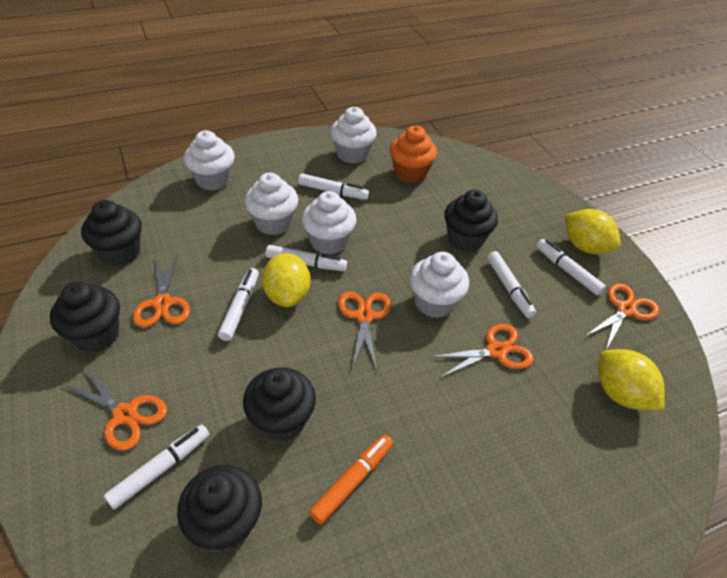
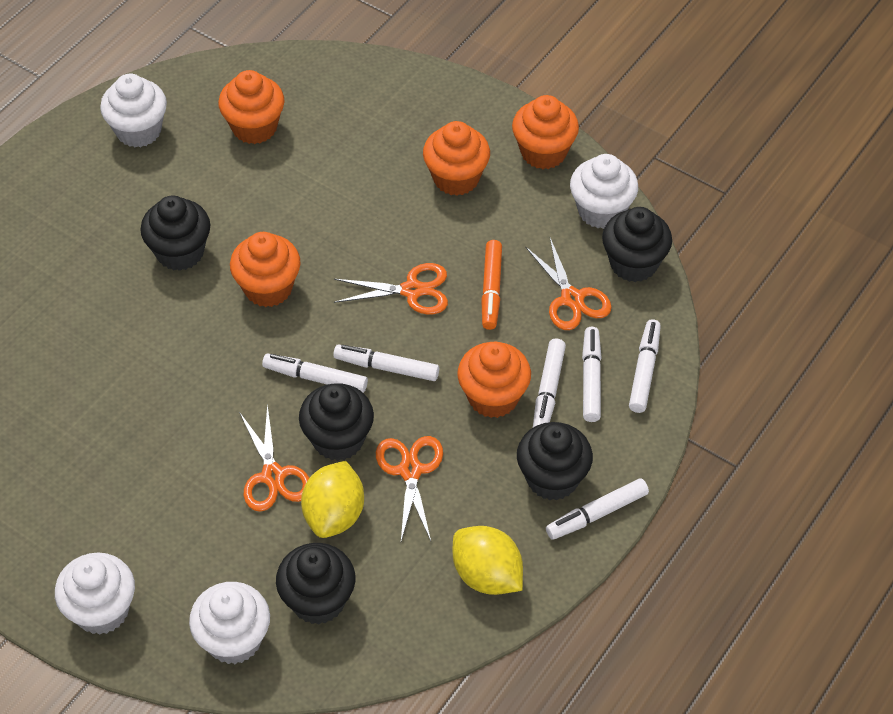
orange cupcake: [390,126,437,183] = 1 -> [218,70,285,144] [230,232,301,307] [423,121,490,196] [457,342,531,418] [512,95,579,169] = 5
orange scissors: [63,366,167,451] [133,255,190,328] [338,292,391,370] [429,324,533,378] [584,283,659,350] = 5 -> [239,404,309,512] [334,263,448,315] [376,436,443,541] [525,238,612,330] = 4
white cupcake: [184,130,235,191] [245,173,298,235] [302,191,357,255] [331,107,377,164] [410,252,469,318] = 5 -> [55,552,135,635] [100,74,167,147] [189,582,270,664] [570,154,638,229] = 4
yellow lemon: [262,253,310,307] [565,209,620,254] [598,349,665,410] = 3 -> [301,461,364,538] [453,526,523,595] = 2

